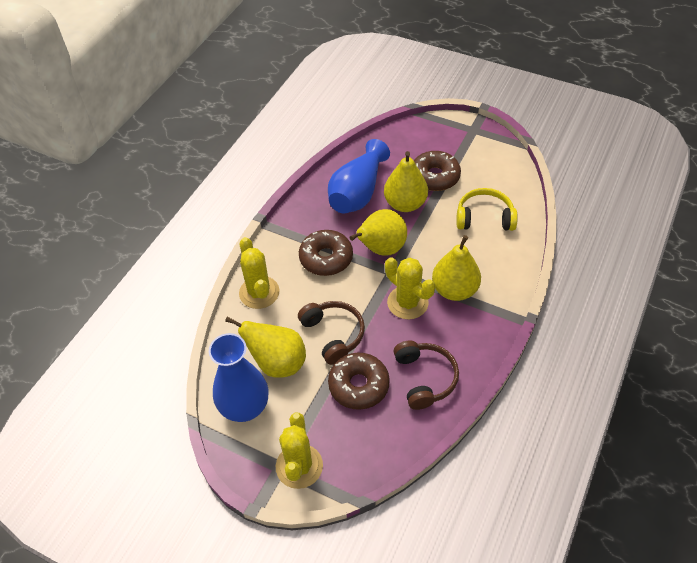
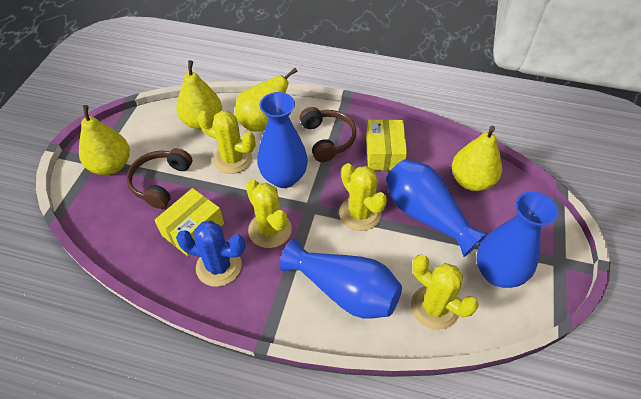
blue cactus: none = 0 -> [176,221,245,287] = 1
blue vase: [209,333,268,422] [328,139,390,213] = 2 -> [257,92,308,188] [279,239,402,319] [386,159,488,257] [477,191,558,288] = 4
brown donut: [299,230,353,276] [328,353,390,410] [414,151,461,191] = 3 -> none = 0
yellow box: none = 0 -> [154,188,224,256] [366,119,407,171] = 2
yellow cactus: [239,237,279,309] [276,413,323,489] [385,257,435,319] = 3 -> [198,111,255,174] [246,180,292,248] [339,163,387,231] [411,254,479,330] = 4
yellow headphones: [456,188,518,231] = 1 -> none = 0

